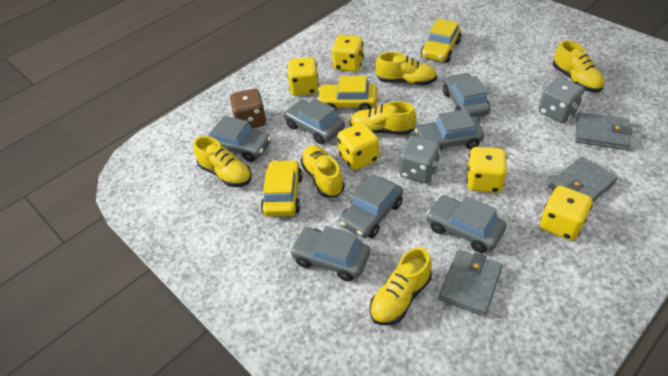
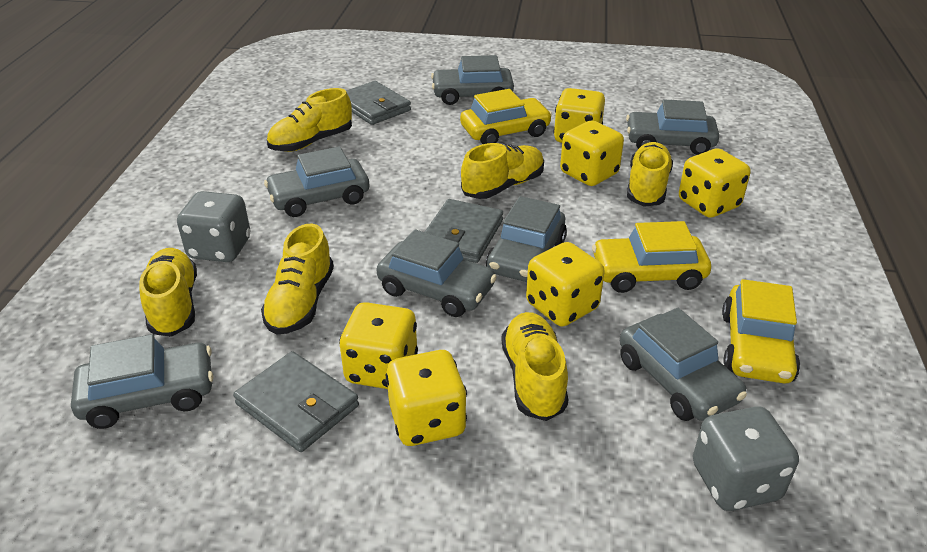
brown dice: [230,89,266,128] = 1 -> none = 0
yellow dice: [287,57,319,96] [332,35,364,72] [337,122,379,170] [467,147,507,193] [540,186,593,241] = 5 -> [339,302,418,389] [386,350,467,446] [526,242,605,327] [553,88,605,143] [560,121,624,186] [679,148,751,218] = 6

